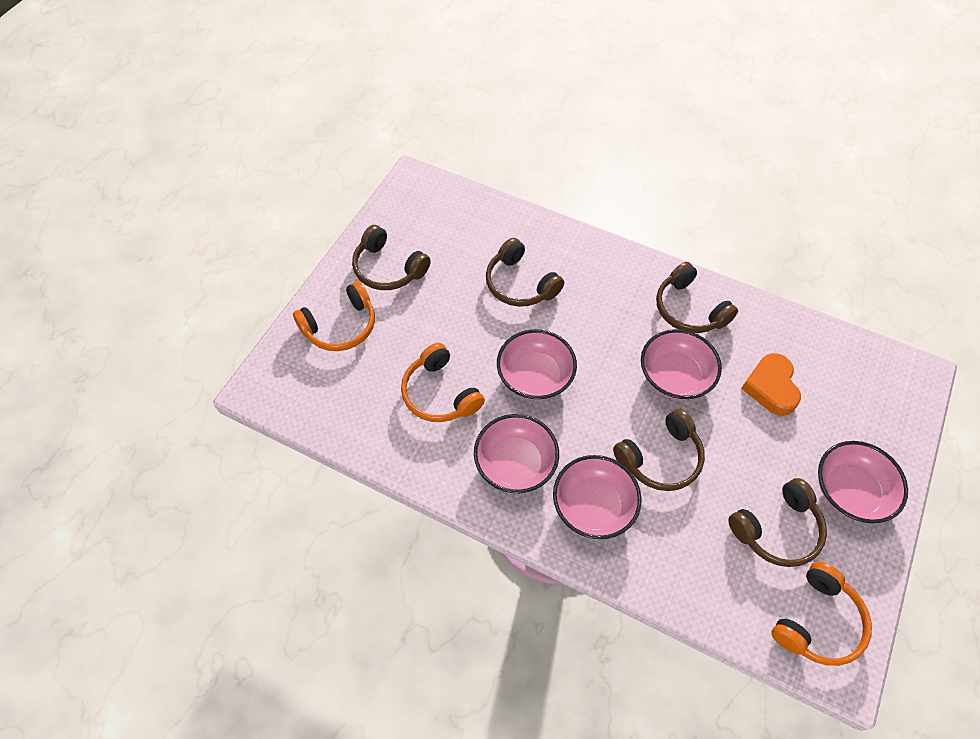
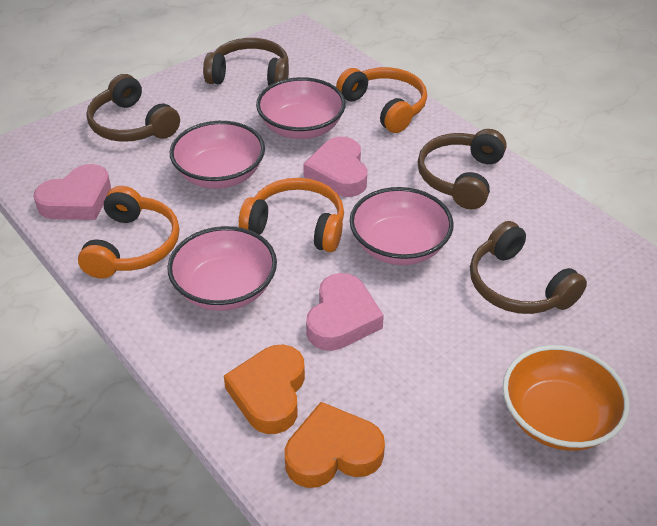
brown headphones: [352,225,431,290] [486,238,564,307] [613,409,705,491] [656,262,738,333] [728,478,827,567] = 5 -> [86,74,180,142] [203,38,289,86] [418,129,507,209] [470,221,587,314] = 4
orange bowl: none = 0 -> [503,345,629,451] = 1
orange heart: [741,353,801,416] = 1 -> [224,345,305,434] [285,402,385,488] = 2
pink bowl: [474,414,559,493] [497,329,577,400] [553,455,642,539] [641,329,722,400] [818,441,908,523] = 5 -> [167,226,277,311] [170,121,265,189] [256,77,346,139] [350,187,454,265] = 4
pink heart: none = 0 -> [33,164,111,220] [303,137,367,197] [306,273,384,351] = 3

